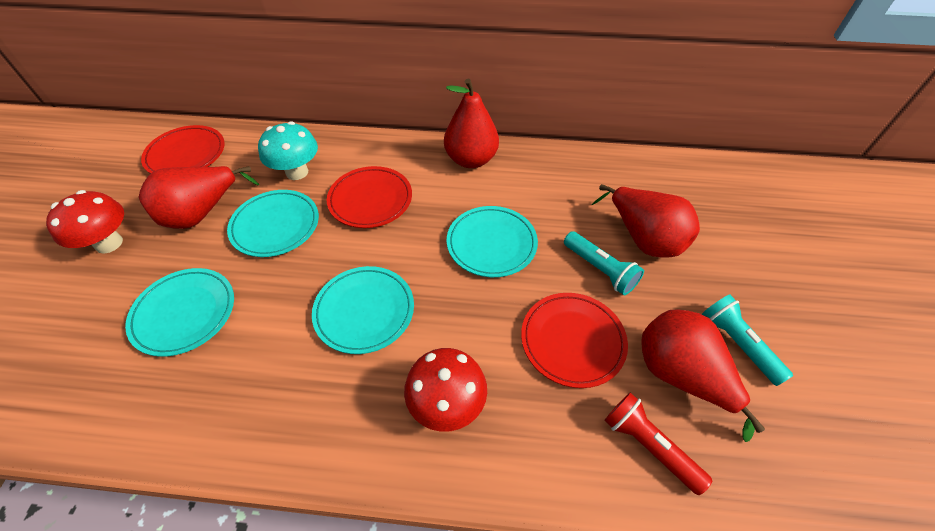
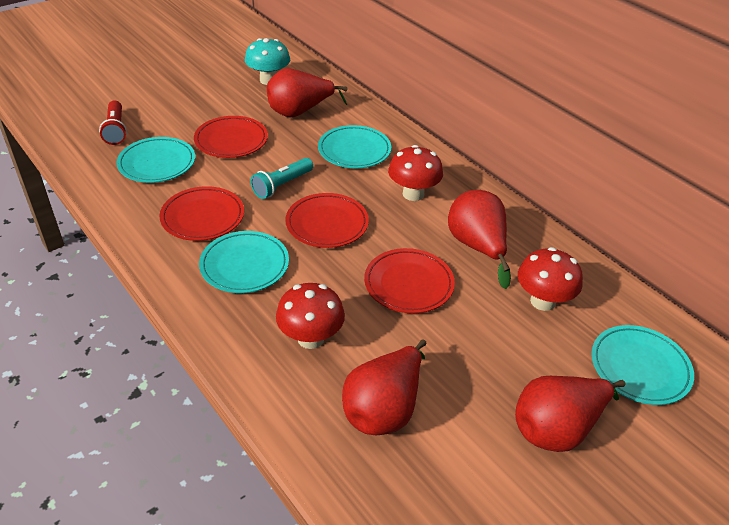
red mushroom: [46,190,124,254] [404,348,487,432] = 2 -> [276,283,345,349] [388,145,443,201] [518,247,583,311] = 3
red plate: [141,125,225,174] [327,166,412,228] [521,293,628,388] = 3 -> [159,186,244,241] [194,116,268,158] [285,193,369,248] [364,248,455,313] = 4
turquoise flashlight: [564,231,644,295] [702,294,793,386] = 2 -> [250,158,313,199] = 1

